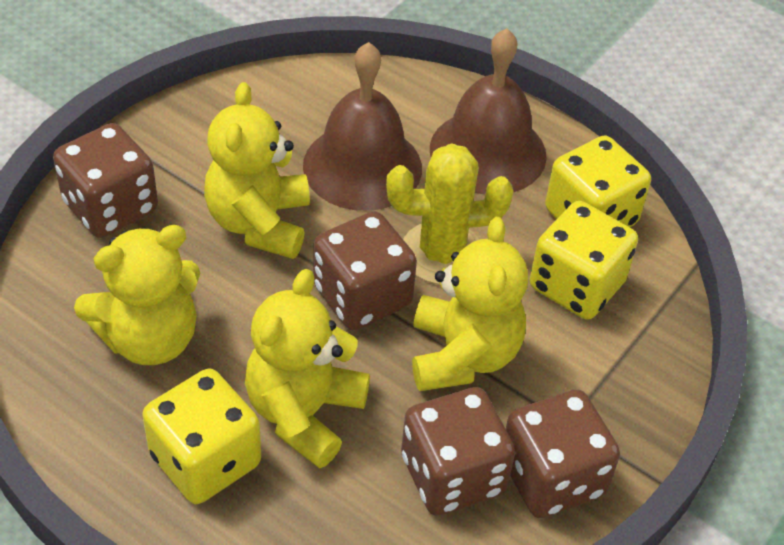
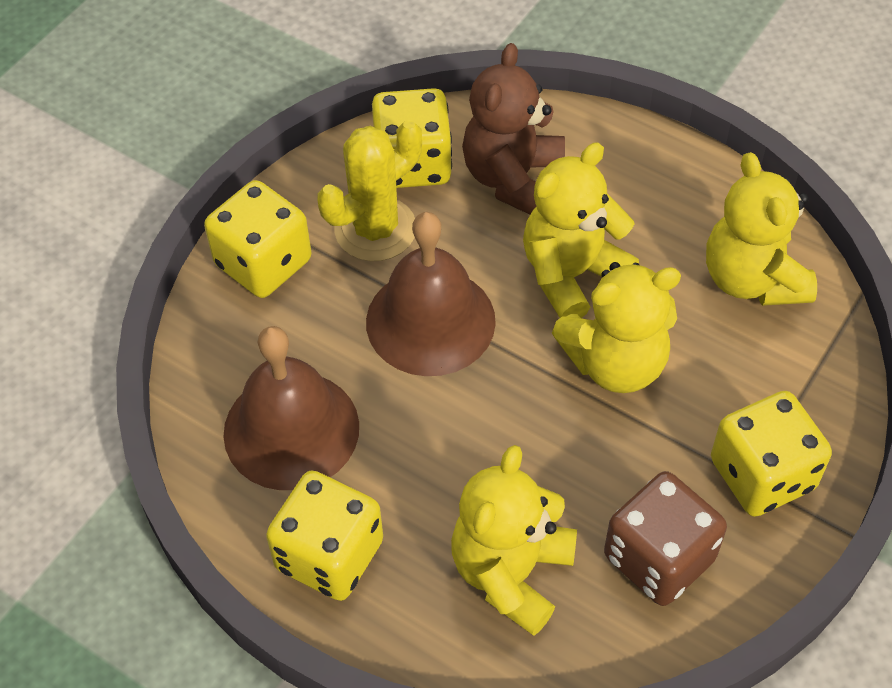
brown dice: [53,123,158,238] [313,211,417,330] [401,387,515,516] [506,390,620,518] = 4 -> [604,471,727,606] = 1
brown teddy bear: none = 0 -> [462,43,565,215] = 1
yellow dice: [142,369,261,504] [530,201,638,320] [545,135,651,227] = 3 -> [204,180,312,298] [266,470,383,601] [372,88,452,188] [711,391,832,517] = 4

